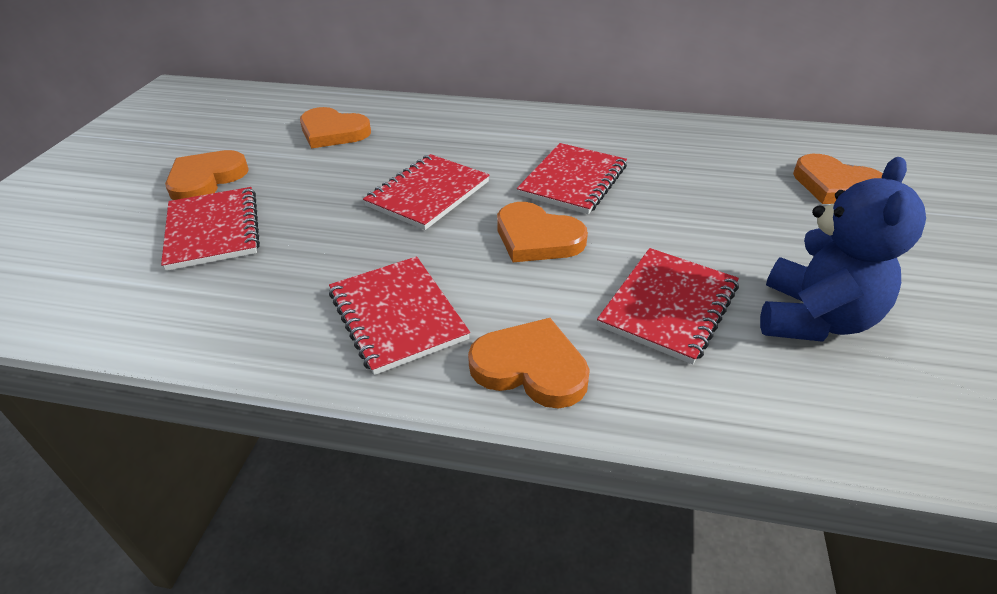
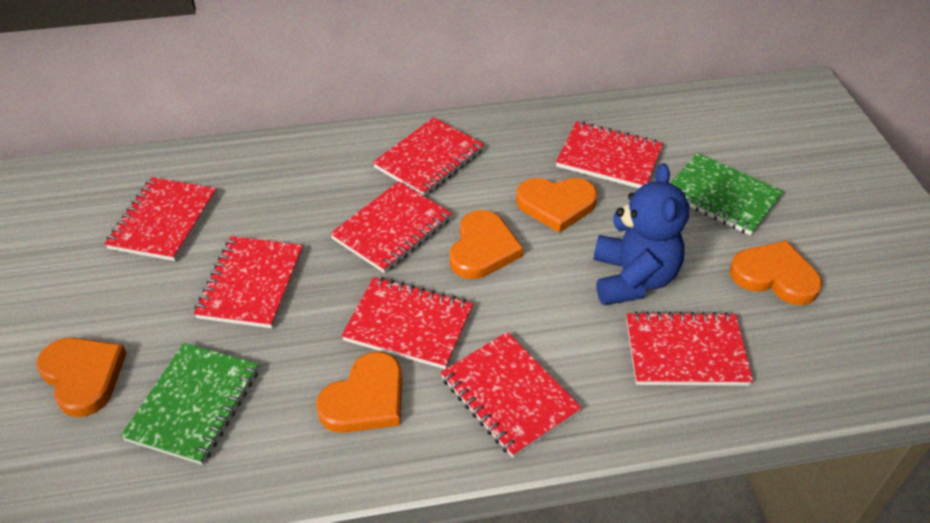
green notebook: none = 0 -> [121,343,259,465] [670,153,784,236] = 2
red notebook: [161,187,260,271] [329,256,470,375] [363,154,490,230] [517,143,627,214] [597,248,739,365] = 5 -> [104,177,217,261] [194,236,303,328] [330,181,452,273] [341,277,473,369] [373,117,484,196] [441,332,582,458] [556,121,663,188] [626,311,753,386] = 8

